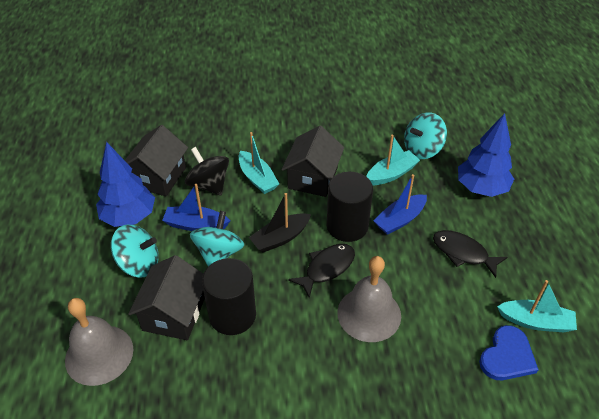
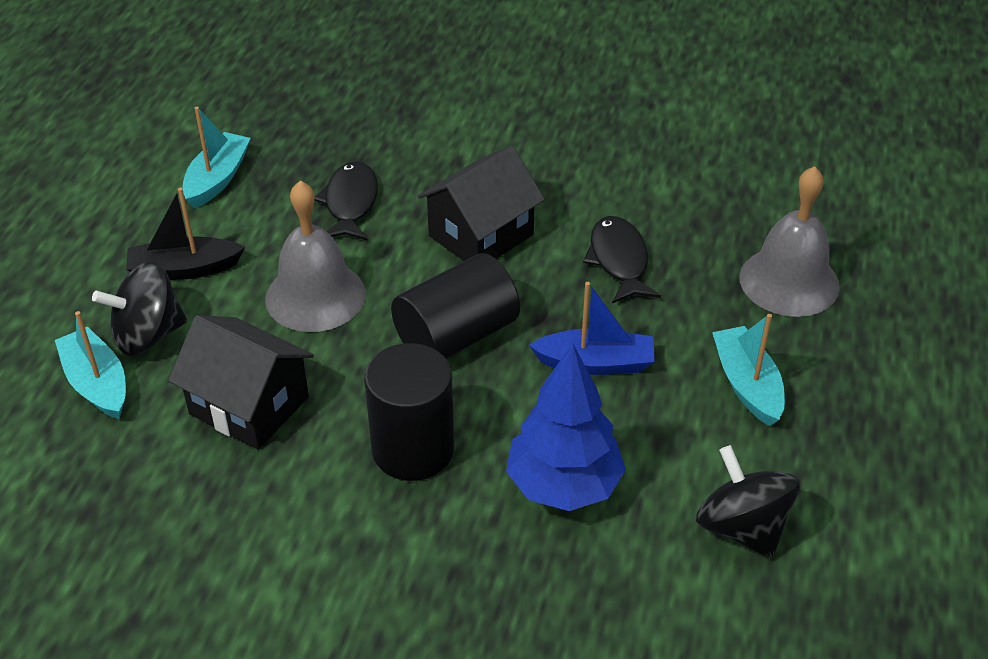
black house: [125,125,188,196] [128,255,205,340] [282,126,344,197] = 3 -> [168,315,314,450] [417,146,545,261] = 2
black spinning top: [185,147,229,195] = 1 -> [92,262,187,356] [696,445,800,558] = 2
blue boat: [162,184,230,231] [373,174,427,235] = 2 -> [529,282,655,375] = 1
blue heart: [479,325,539,380] = 1 -> none = 0
blue tree: [96,142,155,227] [458,113,514,197] = 2 -> [506,343,626,511] = 1
turquoise spinning top: [111,224,159,277] [190,211,244,266] [404,112,447,159] = 3 -> none = 0

